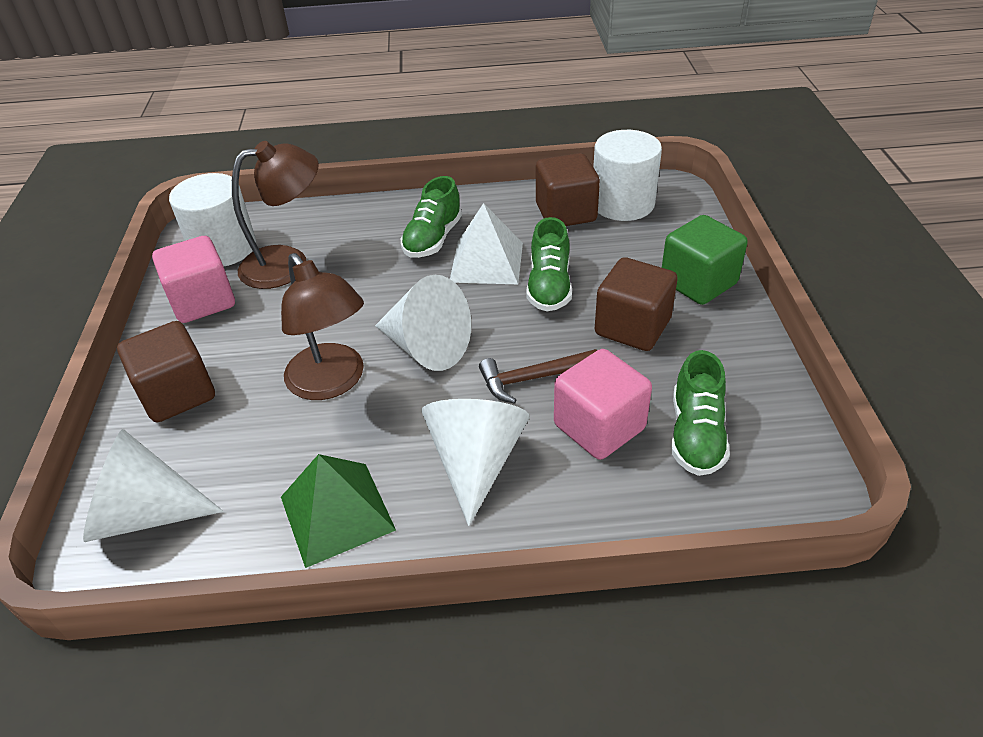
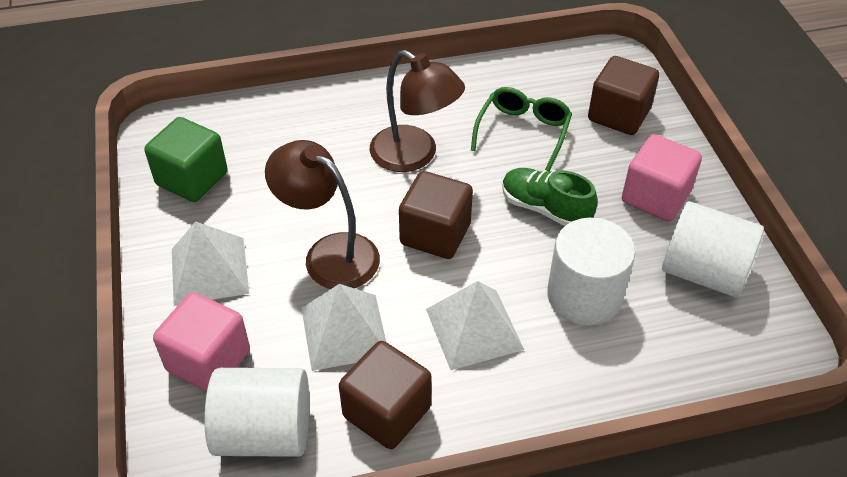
brown hammer: [479,349,597,404] = 1 -> none = 0
green glasses: none = 0 -> [471,87,572,171] = 1
green pyramid: [281,454,396,568] = 1 -> none = 0
green shoe: [401,176,462,258] [526,217,572,311] [671,350,730,476] = 3 -> [502,168,598,226] = 1
white cone: [83,429,223,542] [375,275,471,371] [421,399,530,526] = 3 -> none = 0
white cylinder: [169,173,256,266] [593,130,662,221] = 2 -> [204,368,309,457] [547,218,635,326] [662,201,764,297] = 3
white pyramid: [450,203,523,284] = 1 -> [172,221,249,306] [301,284,386,371] [426,281,524,370] = 3

